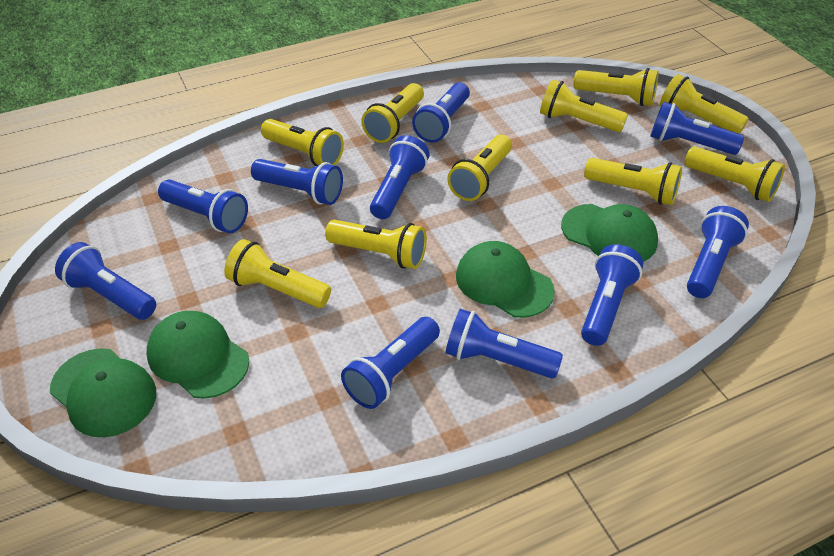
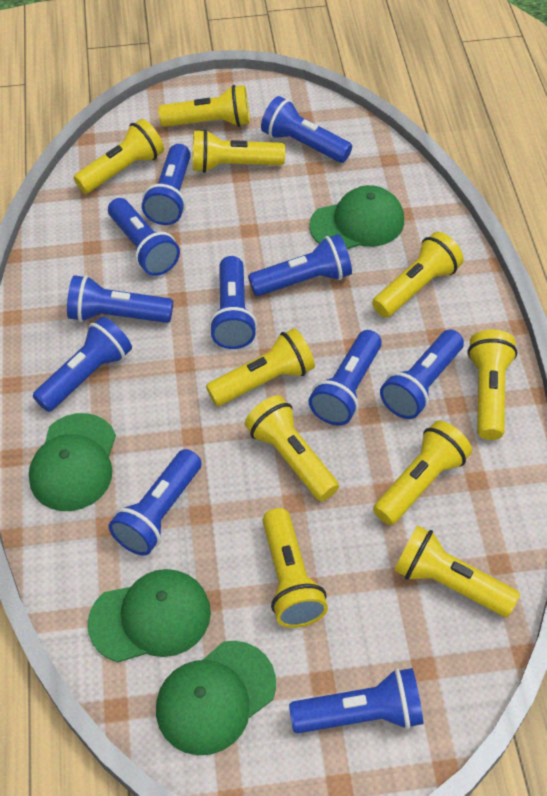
blue flashlight: [55,242,156,320] [158,179,248,233] [251,159,343,205] [341,317,440,409] [370,135,430,219] [412,82,470,143] [445,309,563,378] [581,244,643,346] [650,101,744,155] [687,206,749,298] = 10 -> [33,316,132,412] [67,275,173,323] [108,198,180,276] [109,449,202,556] [142,144,191,225] [209,256,257,349] [248,234,352,296] [261,96,352,163] [289,668,424,733] [309,330,382,426] [380,329,464,419] = 11

